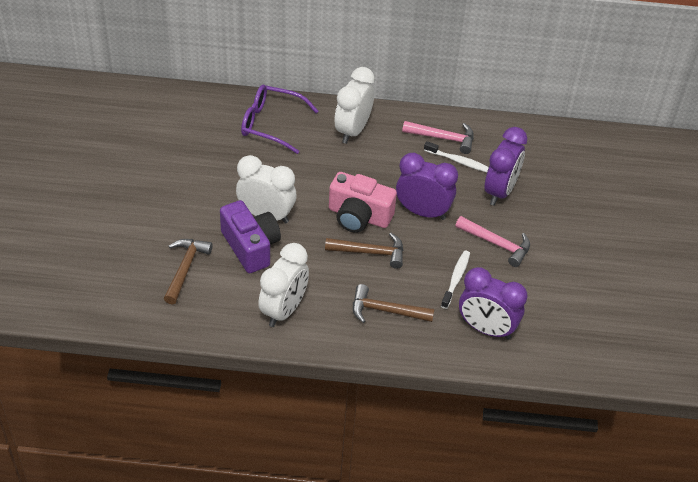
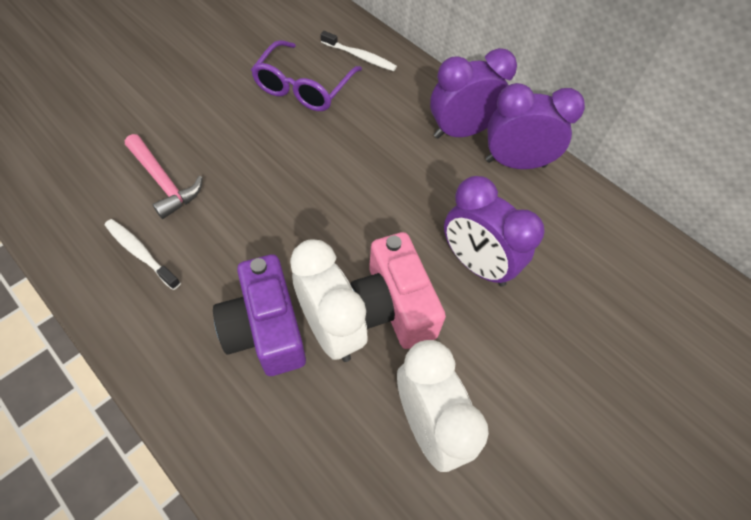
brown hammer: [164,239,213,305] [325,233,403,269] [353,284,434,323] = 3 -> none = 0
pink hammer: [402,121,474,154] [455,216,530,267] = 2 -> [125,134,203,219] = 1
white clock: [236,155,296,224] [258,243,309,327] [335,67,375,144] = 3 -> [290,239,368,362] [397,340,489,472] = 2

